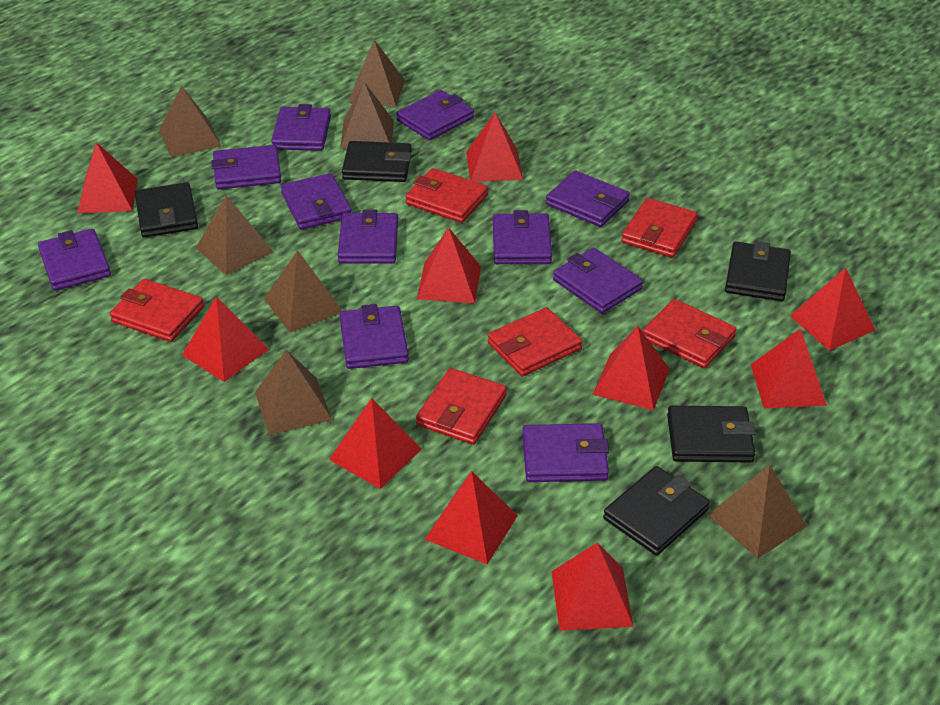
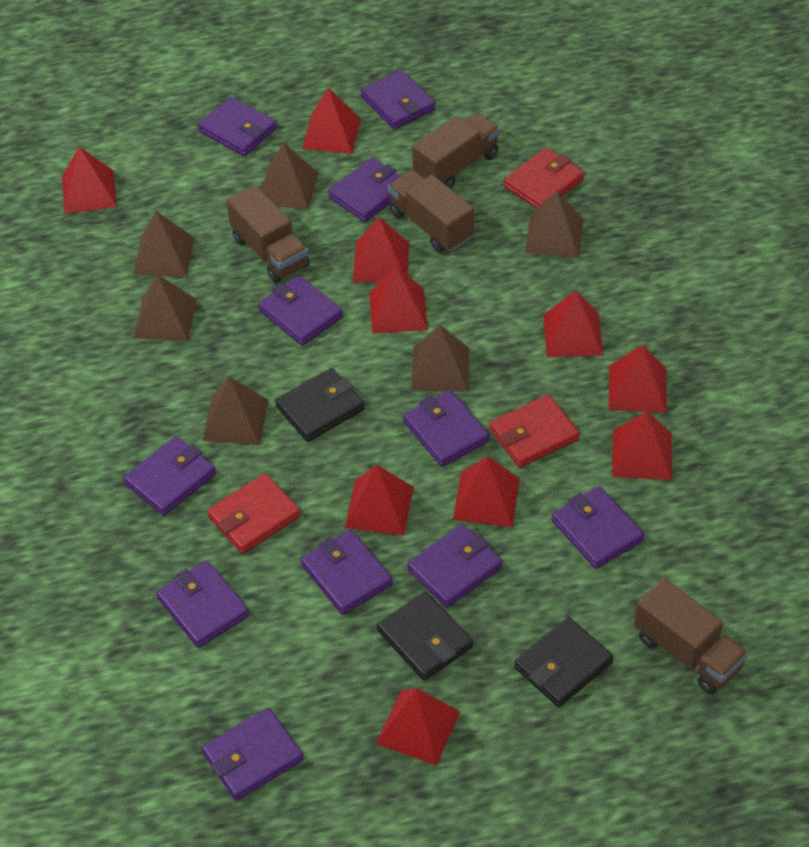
black wallet: [135,182,198,237] [342,141,412,182] [603,466,710,556] [667,406,755,462] [725,241,791,301] = 5 -> [275,368,364,442] [377,591,473,681] [514,617,613,707] = 3
brown pyramid: [159,85,221,157] [196,195,274,275] [255,350,332,435] [264,250,342,333] [340,82,394,149] [348,40,405,107] [708,464,807,559] = 7 -> [133,211,194,277] [134,274,197,341] [202,377,269,445] [261,143,319,210] [411,325,469,392] [525,191,584,258] = 6
brown truck: none = 0 -> [227,185,310,283] [388,170,474,252] [412,113,500,189] [634,578,748,694] = 4
red wallet: [110,279,204,342] [405,168,488,223] [416,368,507,445] [488,307,582,377] [621,198,698,258] [643,299,736,368] = 6 -> [207,473,301,554] [489,394,580,468] [504,148,584,209] = 3

